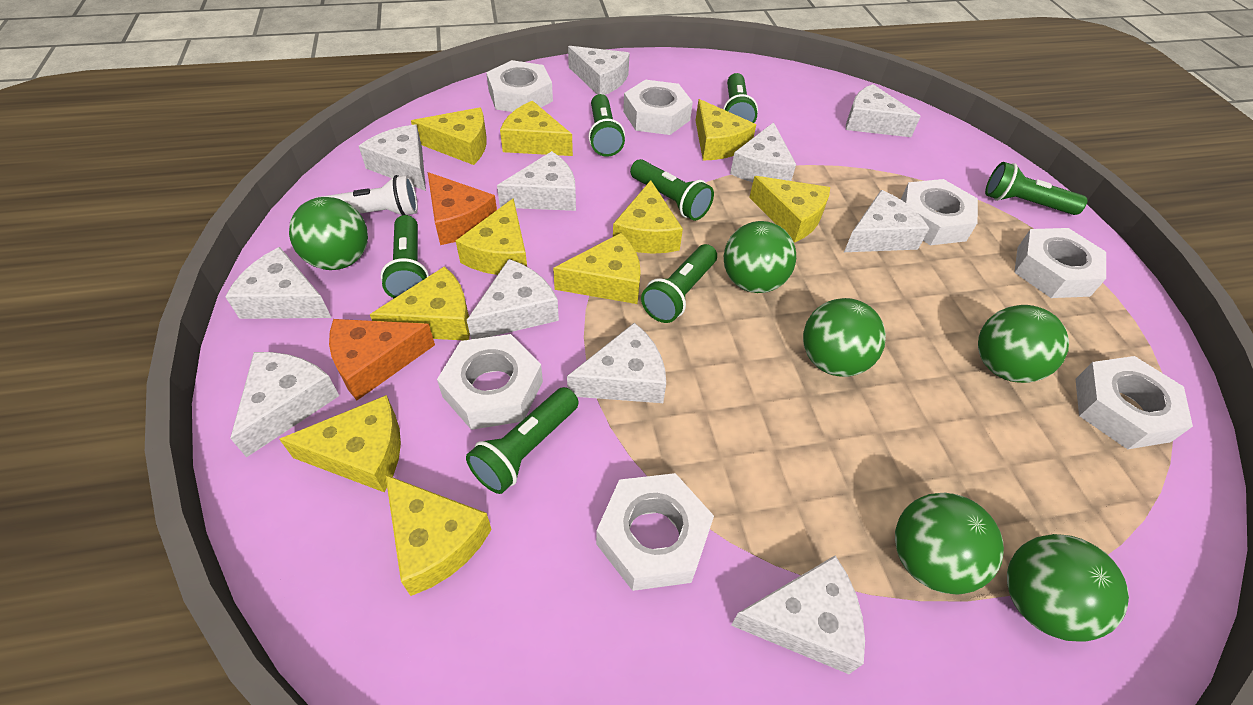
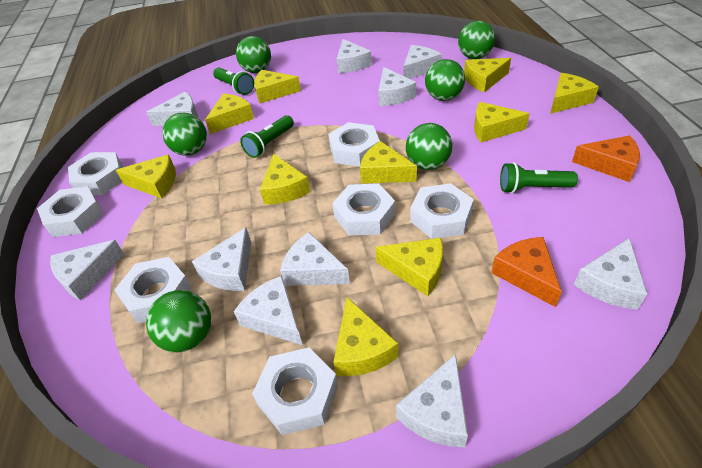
green flashlight: [381,215,429,298] [466,387,579,494] [588,94,625,157] [630,159,714,221] [641,244,717,323] [723,73,758,123] [985,162,1087,215] = 7 -> [213,67,254,95] [240,115,294,158] [500,162,578,193] = 3
white cheese: [225,247,331,319] [230,352,339,457] [359,125,426,191] [467,259,559,339] [497,151,576,211] [567,323,666,403] [568,46,630,95] [730,122,796,182] [731,556,865,674] [844,190,929,252] [846,84,921,137] = 11 -> [50,240,124,300] [146,92,198,126] [192,227,251,291] [234,276,303,345] [280,232,350,286] [337,39,372,73] [378,67,416,106] [396,354,468,447] [403,45,442,79] [574,238,647,310] = 10
white flashlight: [316,175,418,215] = 1 -> none = 0

